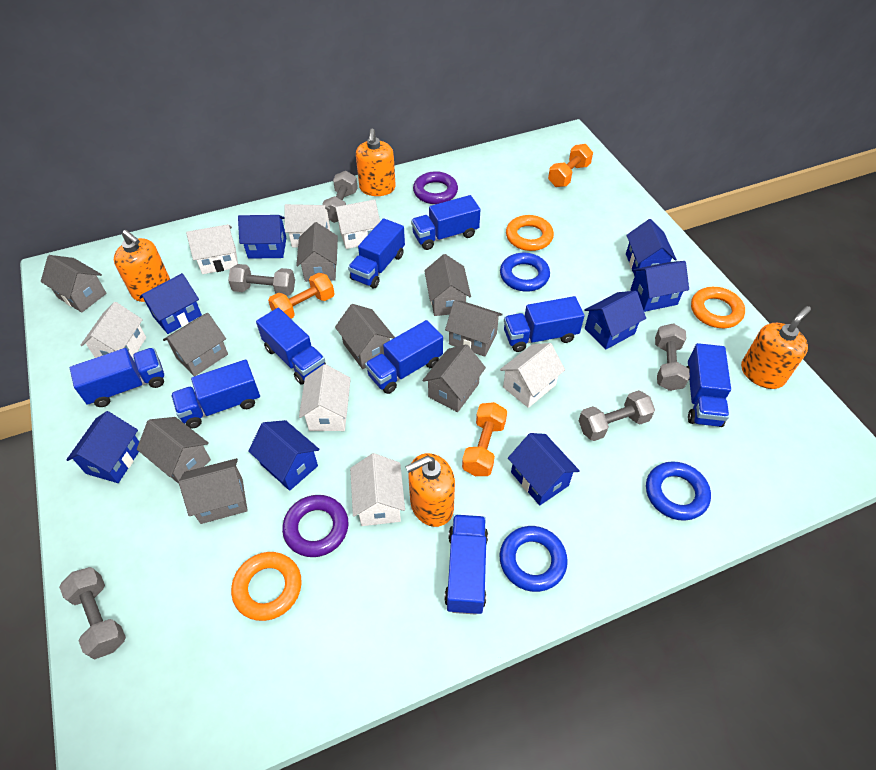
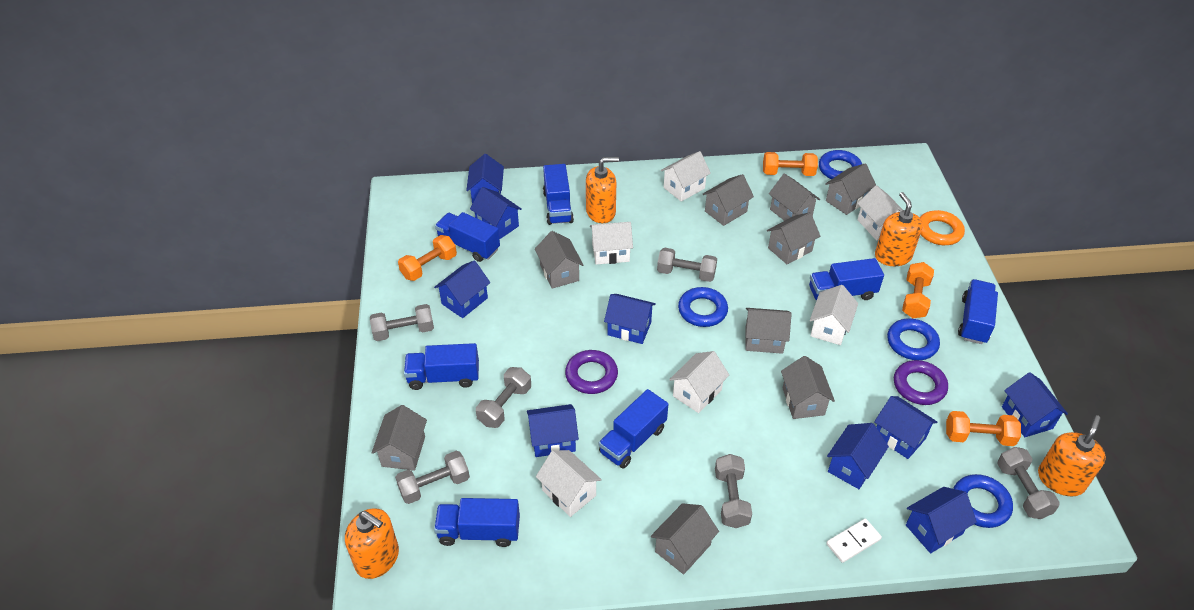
blue house: [66,411,139,483] [139,273,202,334] [238,215,286,259] [248,420,320,491] [508,433,580,505] [584,291,646,350] [626,219,677,276] [630,261,689,312] = 8 -> [434,260,490,318] [466,154,504,204] [470,187,522,239] [527,404,579,457] [604,294,656,344] [827,423,889,489] [874,396,937,459] [906,487,977,553] [1002,372,1068,437] = 9
blue ring: [500,253,550,292] [500,526,568,592] [646,461,711,521] = 3 -> [678,287,728,327] [819,150,862,179] [887,318,940,360] [953,474,1013,528] = 4
blue truck: [70,348,164,407] [171,359,260,428] [256,308,326,385] [348,218,405,289] [365,320,443,394] [411,195,481,250] [444,514,488,615] [504,296,585,352] [686,343,731,427] = 9 -> [404,343,479,390] [434,498,520,547] [435,212,500,262] [543,164,574,225] [599,389,668,469] [809,258,884,300] [958,279,998,344] = 7
grey dumbbell: [59,567,126,659] [228,264,295,296] [322,171,358,223] [579,390,655,441] [655,323,690,391] = 5 -> [370,304,434,341] [395,451,470,504] [476,367,531,428] [657,248,717,282] [715,454,752,528] [997,447,1060,519] = 6
orange dumbbell: [268,273,335,319] [462,402,507,476] [548,144,593,187] = 3 -> [398,235,457,281] [763,152,818,176] [902,262,934,318] [946,411,1021,446] = 4
orange ring: [231,552,302,621] [506,215,554,251] [691,287,745,328] = 3 -> [920,210,965,245] = 1
white domino: none = 0 -> [826,519,882,563] = 1
white house: [80,302,146,358] [186,224,238,274] [284,204,330,248] [299,364,351,431] [334,199,380,249] [350,453,405,526] [500,343,565,408] = 7 -> [536,450,602,517] [590,222,633,265] [661,151,711,202] [669,351,729,413] [810,285,858,345] [857,185,903,241] = 6

